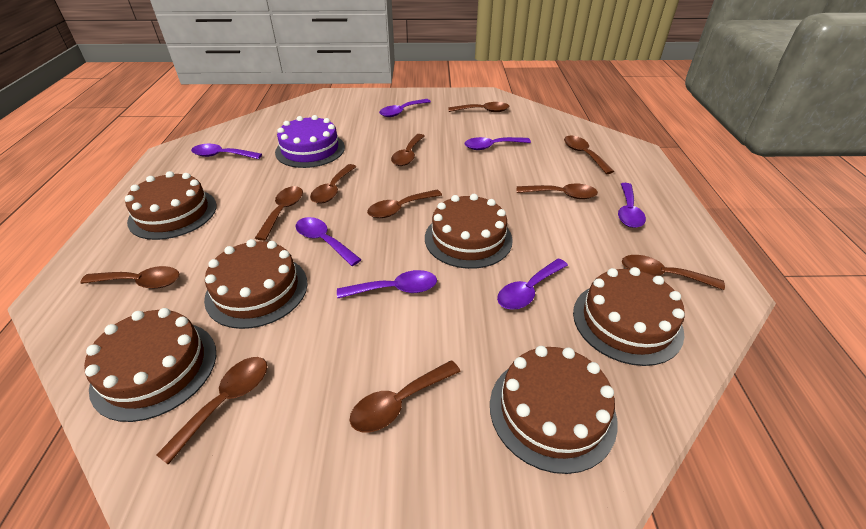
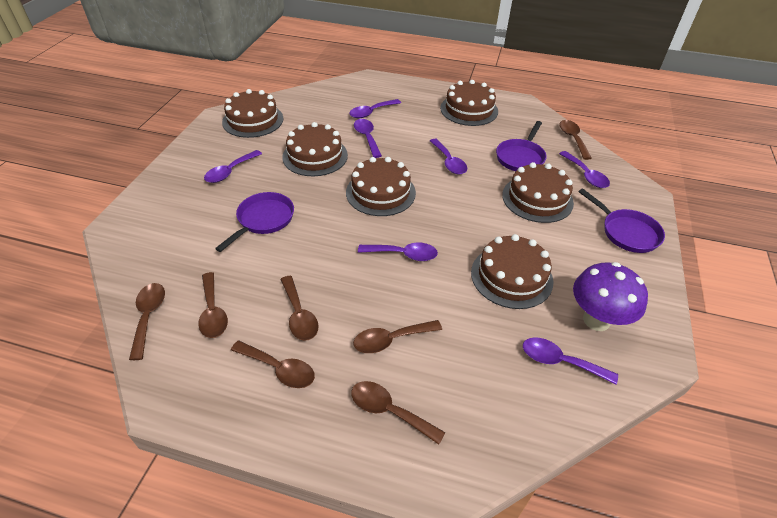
brown spoon: [81,266,180,289] [156,357,267,465] [255,186,303,241] [310,164,356,204] [350,360,461,432] [367,190,442,218] [391,134,425,166] [448,102,509,112] [517,184,598,199] [564,136,614,174] [622,255,725,290] = 11 -> [129,283,165,360] [198,272,228,338] [231,341,315,388] [280,276,319,341] [351,381,445,445] [353,320,442,353] [559,120,592,160] = 7
purple cake: [275,115,345,168] = 1 -> none = 0
purple mushroom: none = 0 -> [573,262,648,331] = 1
purple pan: none = 0 -> [215,192,294,252] [496,121,547,171] [578,188,665,253] = 3

